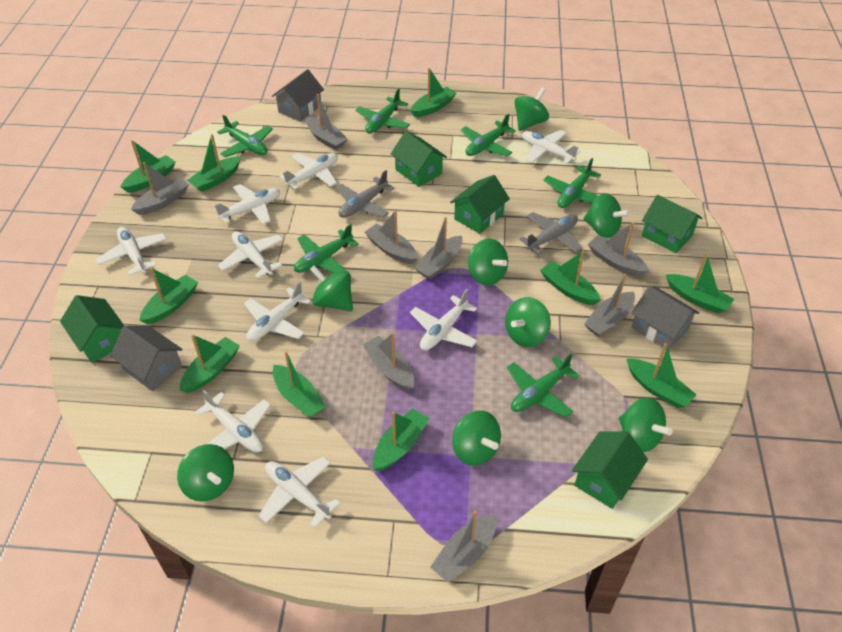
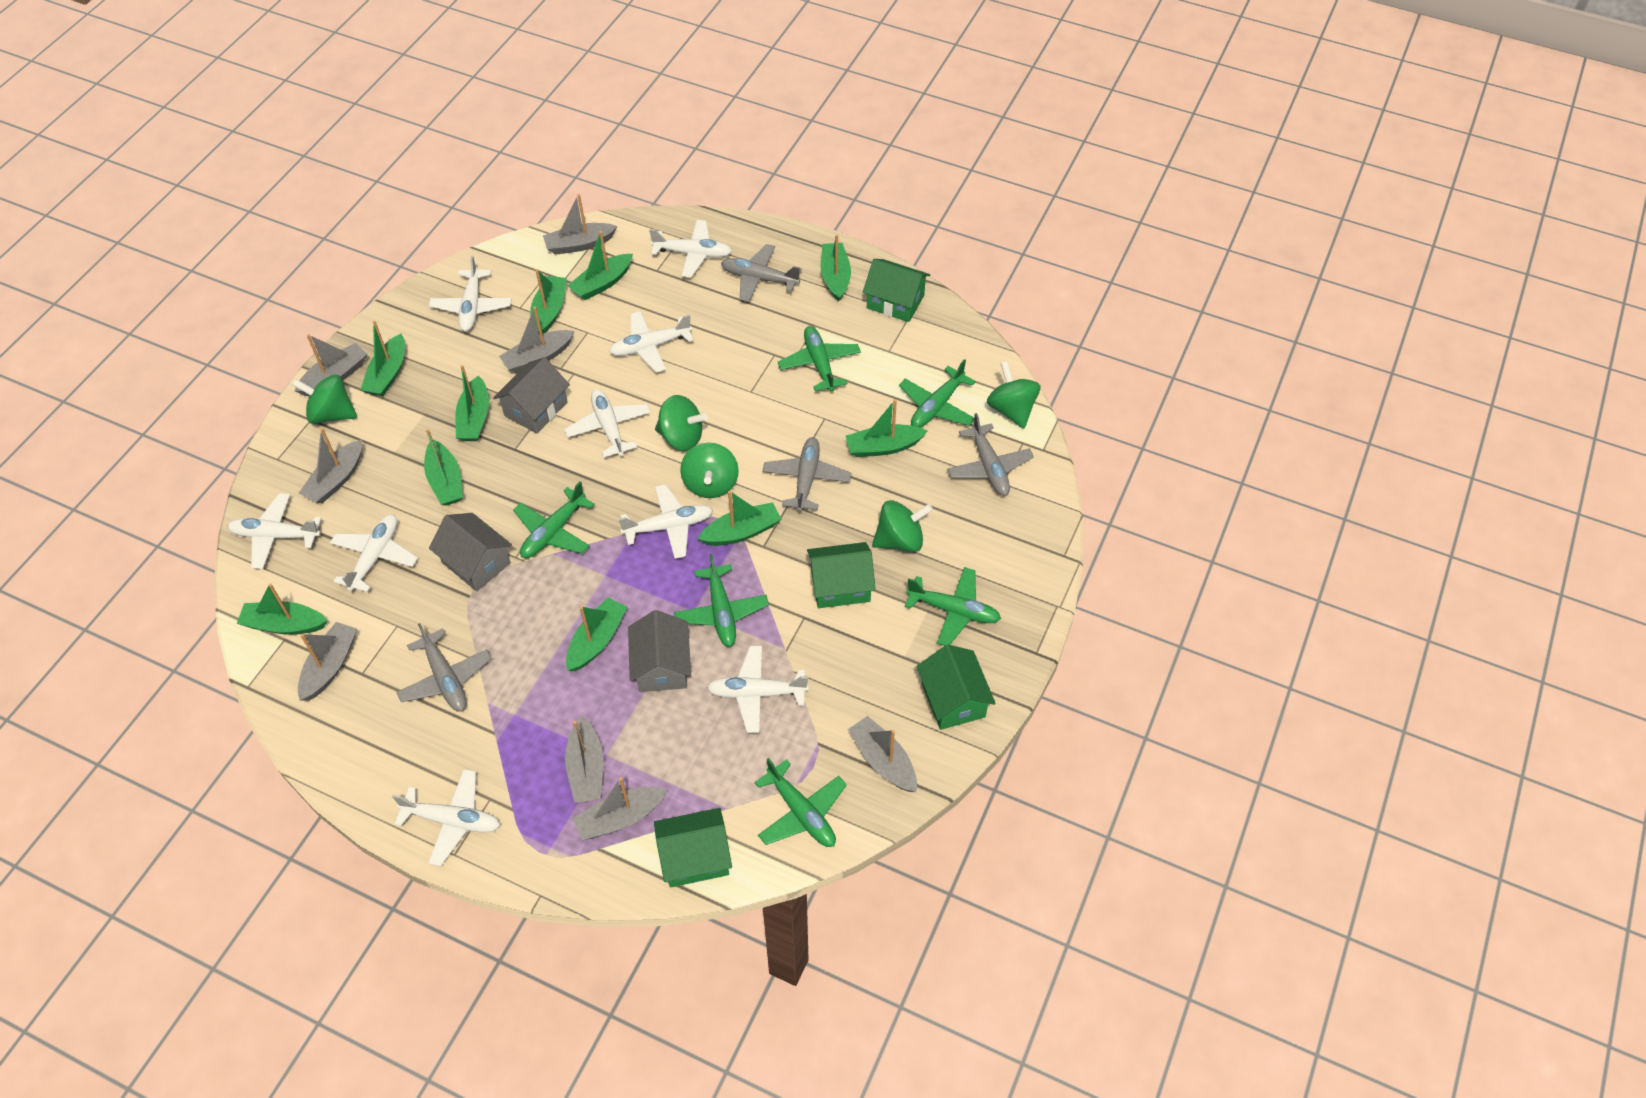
green house: [60,295,124,363] [391,131,447,187] [450,175,510,234] [572,431,648,509] [642,195,702,253] = 5 -> [654,808,732,888] [807,542,876,608] [863,259,930,322] [916,645,996,730] = 4
green spinning top: [177,444,234,502] [310,265,353,312] [452,411,501,466] [468,239,508,286] [505,297,551,347] [514,88,549,131] [584,193,630,238] [619,398,673,452] = 8 -> [292,375,357,424] [655,395,708,451] [680,443,739,498] [872,500,933,552] [987,361,1041,429] = 5
grey plane: [336,170,395,218] [519,212,582,254] = 2 -> [396,623,492,712] [721,244,802,302] [762,437,852,512] [947,413,1034,496] = 4

